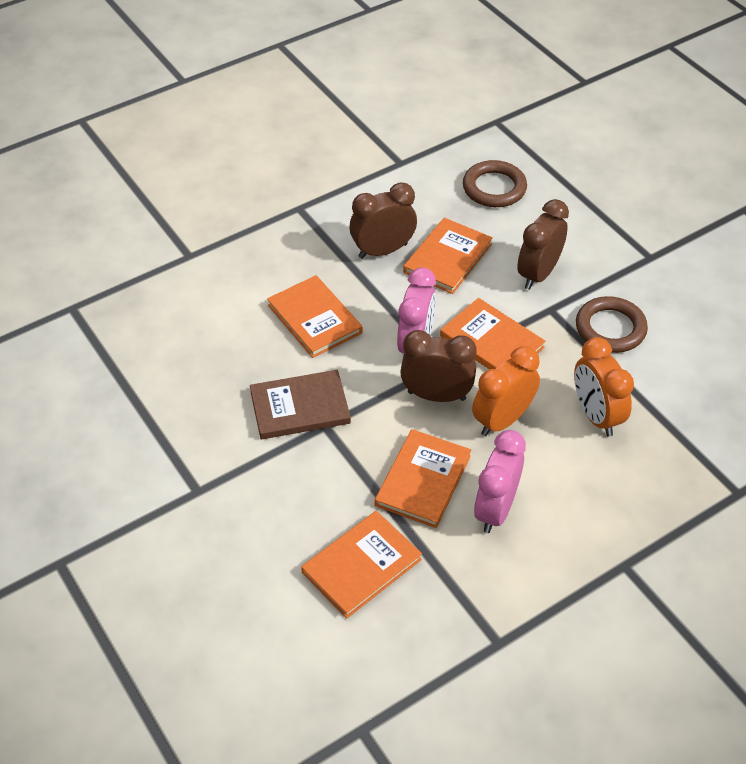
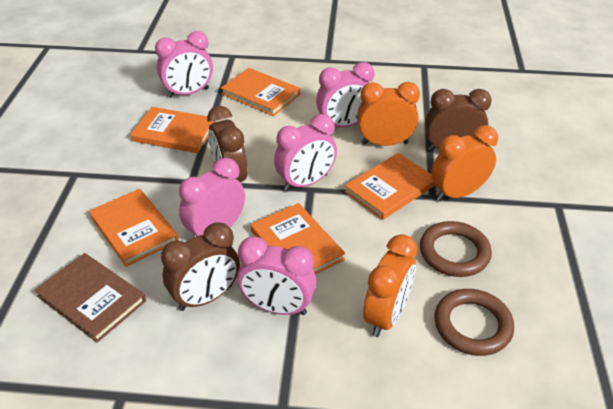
orange clock: [472,346,540,436] [574,337,634,437] = 2 -> [357,82,420,146] [363,234,418,337] [431,125,498,201] = 3
pink clock: [397,268,436,354] [474,430,526,533] = 2 -> [155,31,213,98] [179,158,245,237] [237,236,316,315] [274,114,337,191] [316,62,374,128] = 5

